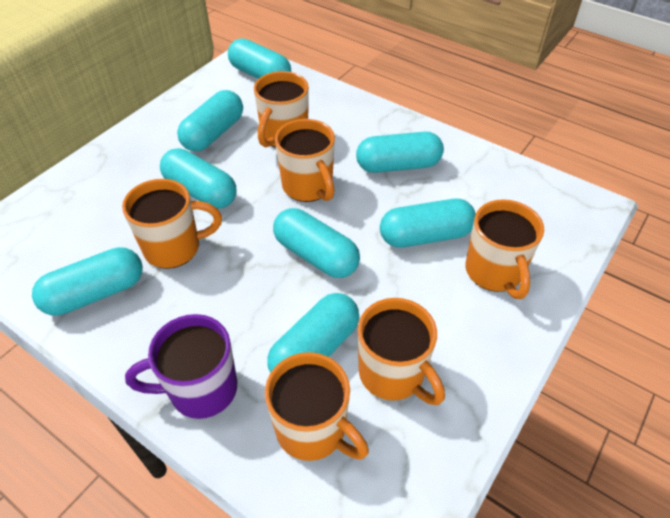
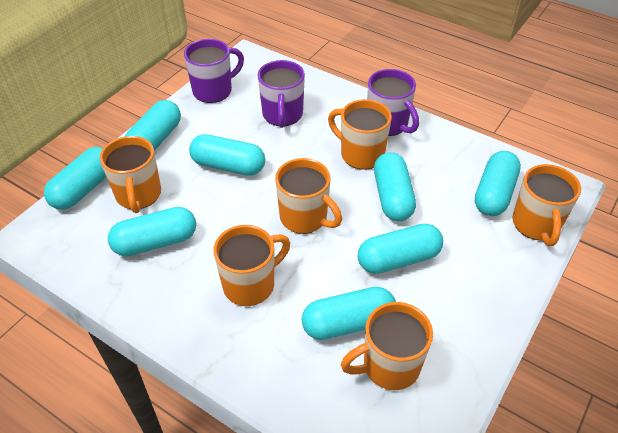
purple mug: [125,314,237,419] = 1 -> [184,39,244,103] [258,60,305,128] [367,69,419,136] = 3

